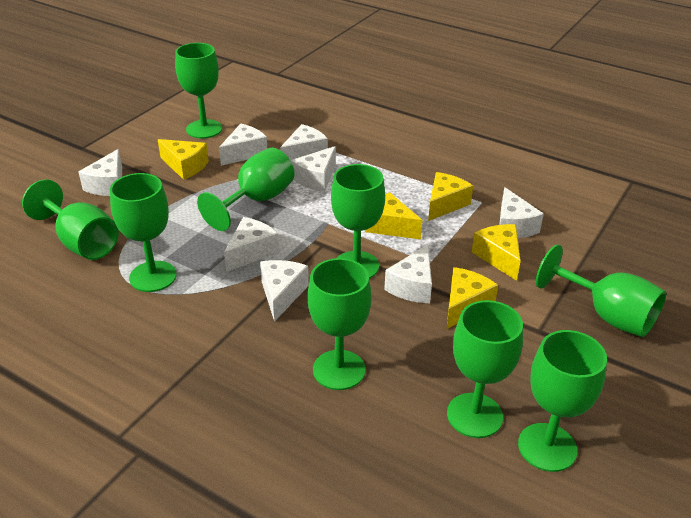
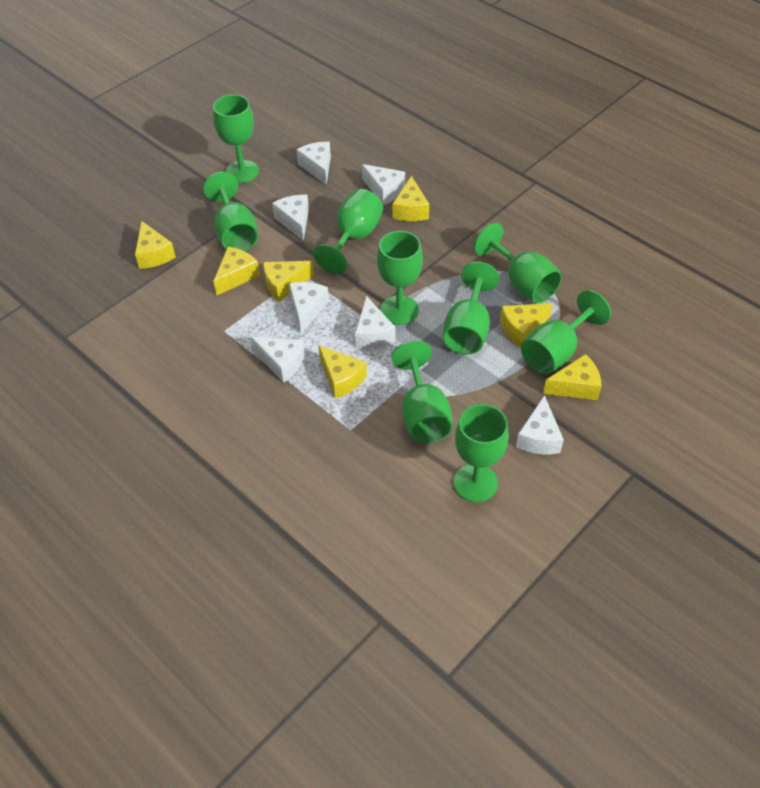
white cheese: [79,149,122,196] [219,124,267,166] [224,217,279,272] [260,260,309,322] [280,124,328,161] [291,146,336,192] [384,244,432,303] [499,187,544,238] = 8 -> [251,337,305,383] [272,195,309,241] [289,282,329,333] [297,142,331,185] [355,296,396,348] [362,164,405,205] [516,395,564,454] = 7
yellow cheese: [158,139,209,180] [365,192,422,239] [428,172,473,221] [447,267,498,329] [472,224,521,281] = 5 -> [135,221,176,269] [214,247,260,295] [263,261,314,302] [318,345,367,399] [393,176,429,221] [500,303,553,348] [543,354,602,400] = 7

